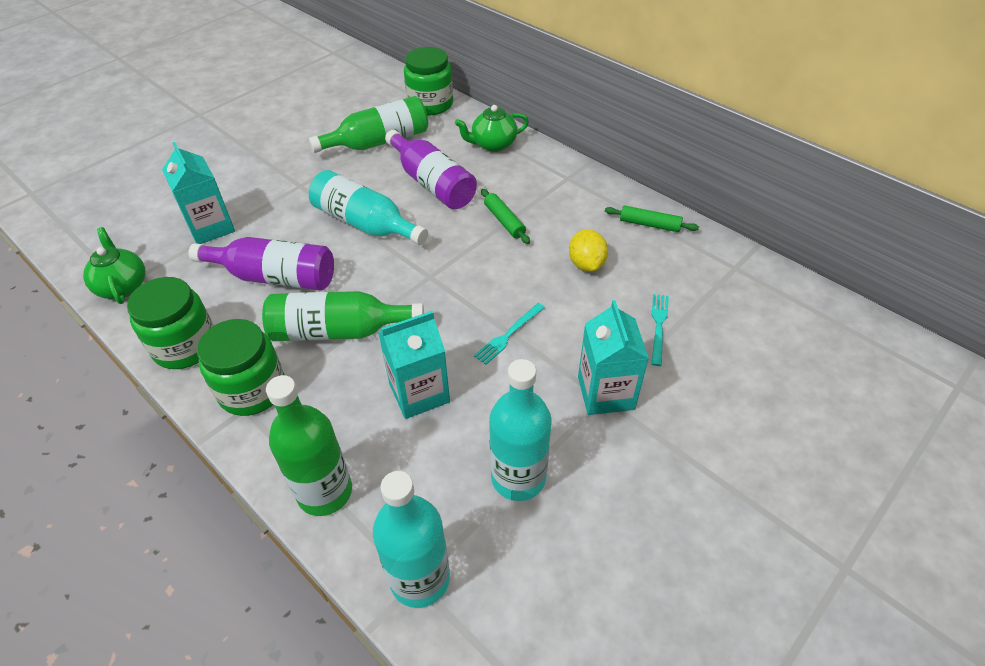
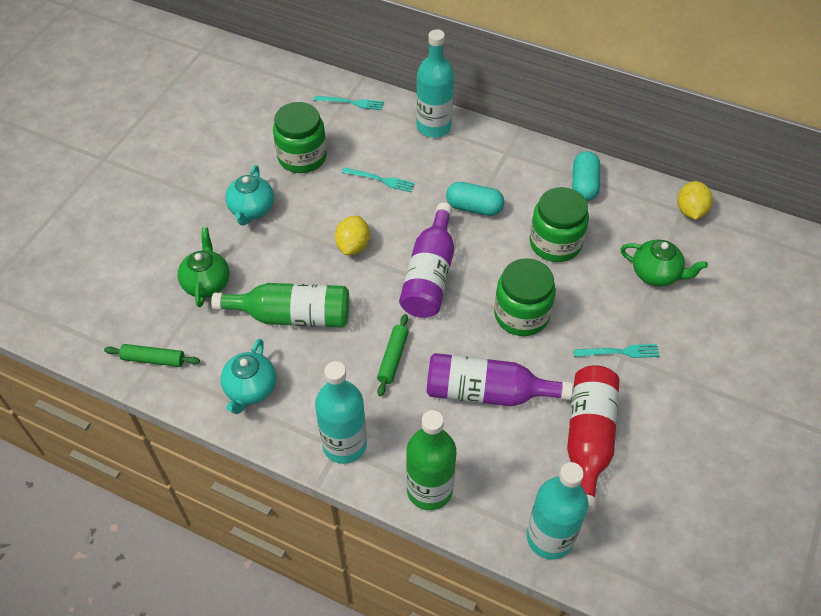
green bottle: [262,291,424,341] [266,375,352,516] [309,96,428,153] = 3 -> [211,283,349,328] [406,410,456,510] = 2
red bottle: none = 0 -> [567,365,620,512] = 1
turquoise capsule: none = 0 -> [446,182,504,216] [572,151,600,201] = 2
turquoise carton: [162,142,235,244] [378,311,450,419] [578,300,649,415] = 3 -> none = 0
turquoise fork: [474,303,545,365] [651,294,669,366] = 2 -> [314,96,384,110] [341,167,415,192] [573,344,660,358] = 3
turquoise teapot: none = 0 -> [221,339,276,414] [225,165,274,226] = 2
yellow lemon: [569,229,608,272] = 1 -> [335,216,370,255] [677,181,713,220] = 2

